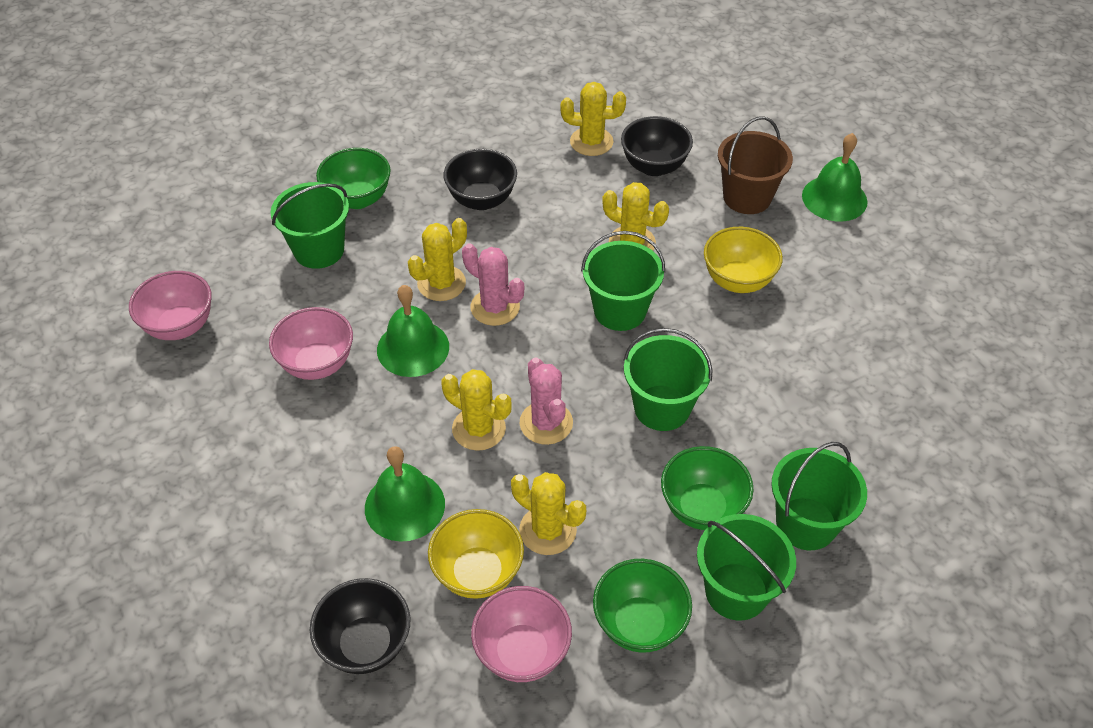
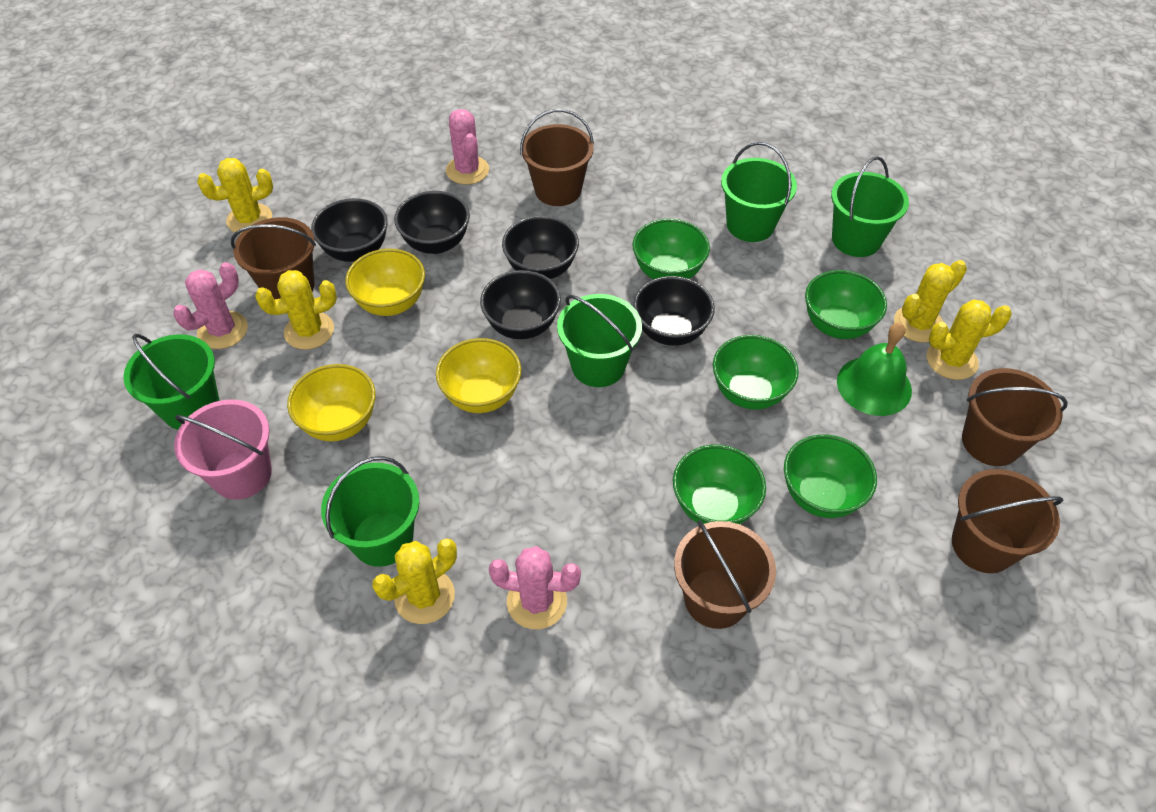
black bowl: [310,578,411,674] [444,149,517,210] [621,116,693,176] = 3 -> [311,198,388,262] [394,191,470,254] [480,270,561,339] [502,216,579,279] [633,276,715,346] = 5
brown bucket: [718,116,793,214] = 1 -> [231,217,316,299] [520,109,594,206] [674,520,776,629] [952,469,1064,573] [962,368,1068,466] = 5
green bell: [365,446,445,542] [377,285,449,377] [802,133,868,222] = 3 -> [837,323,912,416] = 1
green bowl: [316,148,391,209] [593,559,692,653] [661,446,754,530] = 3 -> [633,219,710,279] [673,445,766,524] [713,335,799,410] [784,434,877,518] [805,270,887,339] = 5
pink bowl: [129,271,212,340] [269,307,353,380] [471,586,572,682] = 3 -> none = 0
pink bucket: none = 0 -> [174,399,272,500] = 1
pink cactus: [462,243,524,326] [519,357,573,445] = 2 -> [173,262,248,349] [446,109,489,185] [489,546,581,629] = 3
yellow bowl: [428,509,524,599] [704,227,783,293] = 2 -> [287,364,376,441] [345,249,425,316] [436,338,521,413] = 3

